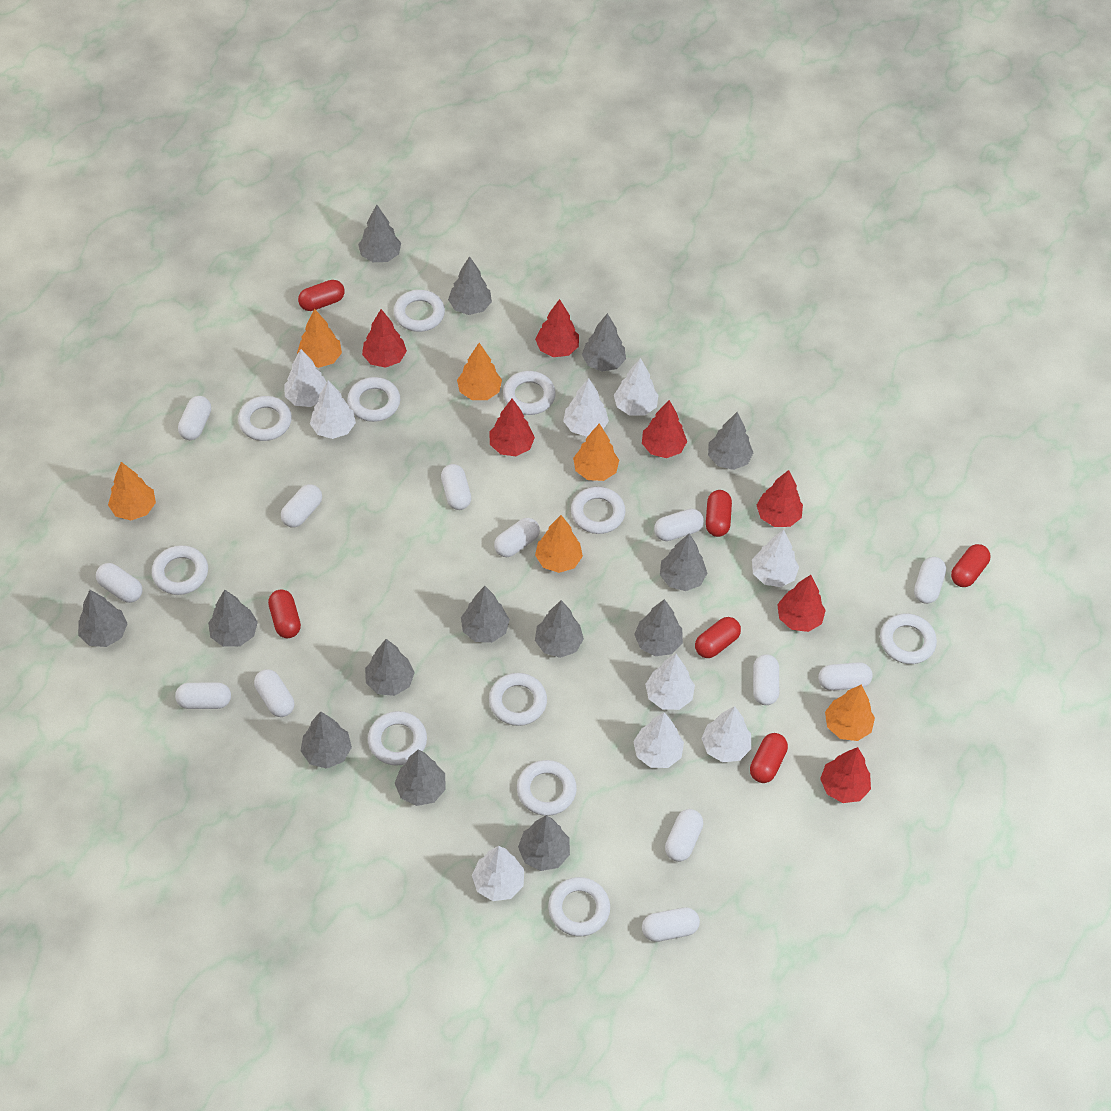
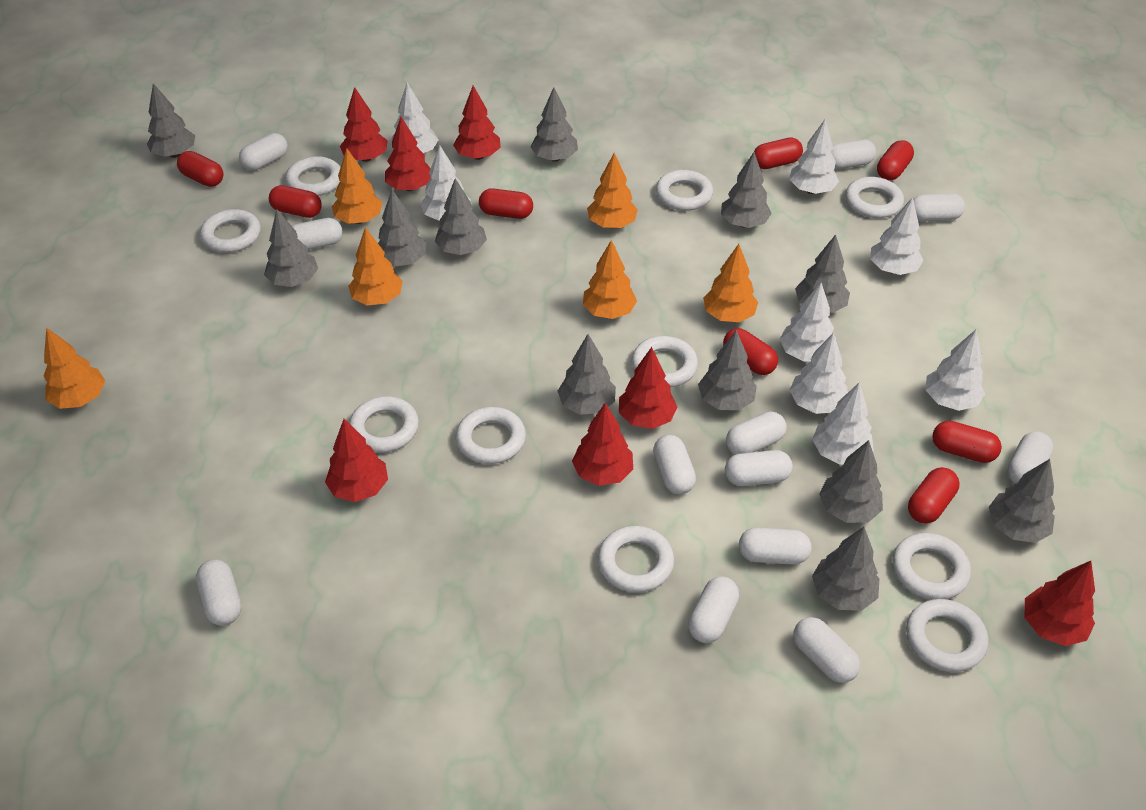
grey tree: [78,590,128,647] [208,589,258,647] [301,711,352,769] [358,204,401,262] [365,639,415,696] [395,749,446,806] [448,256,492,315] [461,586,510,643] [518,815,570,871] [535,600,584,658] [582,313,626,372] [634,599,683,656] [660,534,707,591] [708,412,753,470] = 14 -> [147,83,195,158] [264,209,318,287] [378,190,426,267] [435,178,487,255] [530,87,578,162] [558,334,616,415] [698,330,757,410] [721,152,772,228] [795,234,850,313] [812,527,879,611] [819,440,883,523] [989,459,1055,543] = 12
red capsule: [268,590,301,638] [298,280,345,311] [695,617,741,658] [706,490,732,537] [750,733,788,783] [951,544,991,587] = 6 -> [177,151,223,187] [269,185,322,218] [479,188,533,219] [723,328,778,375] [754,137,803,169] [877,140,914,180] [908,467,959,524] [932,421,1002,463] = 8
white capsule: [96,563,142,603] [175,682,231,709] [178,396,211,440] [254,669,294,717] [281,484,322,528] [441,464,471,510] [494,518,540,557] [642,907,700,942] [654,509,704,541] [665,809,703,862] [753,654,779,705] [818,662,873,691] [914,557,946,604] = 13 -> [196,559,242,626] [239,133,288,170] [292,218,343,250] [653,435,696,494] [688,576,739,643] [725,450,793,486] [726,412,787,455] [739,528,811,565] [793,617,860,683] [831,139,876,169] [913,193,965,222] [1007,431,1054,484] = 12
white ring: [152,545,208,595] [238,396,292,441] [347,377,400,422] [368,711,427,766] [394,290,445,332] [489,673,547,726] [503,371,556,415] [517,760,577,816] [548,877,610,936] [571,487,626,534] [880,613,937,664] = 11 -> [200,209,261,253] [285,156,341,196] [349,396,419,453] [456,407,526,464] [598,526,674,593] [632,336,698,388] [656,170,713,211] [845,177,904,218] [893,533,971,600] [906,599,988,672] = 10
white tree: [285,349,327,407] [310,380,356,439] [472,846,524,901] [563,378,609,437] [614,358,659,416] [633,712,684,768] [645,654,695,710] [701,706,751,762] [752,530,799,587] = 9 -> [391,82,438,153] [420,145,471,221] [780,283,836,362] [789,119,839,194] [790,333,848,414] [812,383,874,465] [870,197,924,275] [926,330,985,411] = 8

